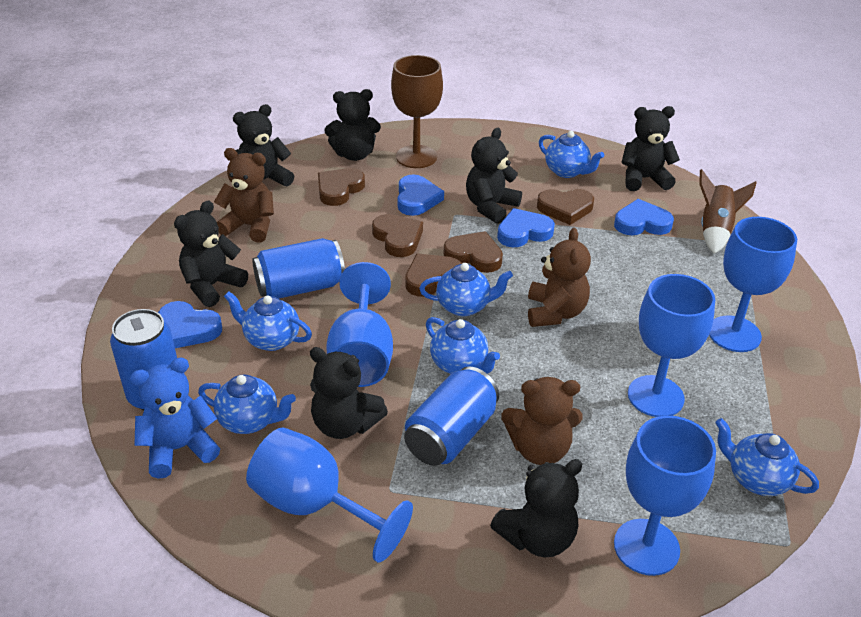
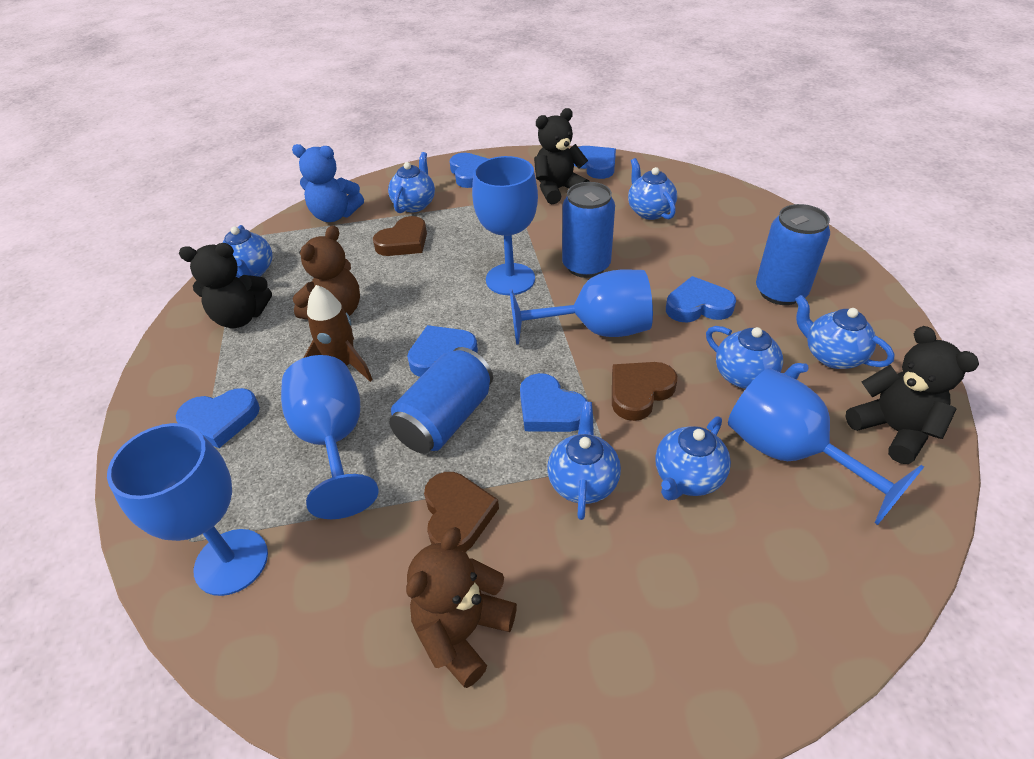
black teddy bear: [174,200,248,307] [233,104,294,187] [310,347,388,439] [324,89,381,161] [466,128,522,224] [490,459,583,557] [621,106,680,191] = 7 -> [179,243,272,328] [534,108,590,204] [845,326,979,464] = 3
blue heart: [158,301,222,348] [398,175,444,216] [497,208,555,247] [614,199,674,235] = 4 -> [176,388,260,448] [407,325,478,377] [450,153,488,188] [520,373,588,432] [574,146,616,179] [666,276,736,323] = 6
blue teapot: [198,374,296,434] [224,291,312,351] [419,263,513,316] [426,317,500,374] [539,131,604,178] [715,418,819,496] = 6 -> [222,225,273,278] [388,152,435,213] [547,402,621,520] [628,158,677,220] [655,416,731,500] [706,326,808,389] [795,295,895,369] = 7
brown goblet: [391,55,443,168] = 1 -> none = 0
brown heart: [318,168,365,206] [372,214,423,257] [405,253,462,297] [444,231,503,273] [537,189,594,225] = 5 -> [373,216,427,256] [424,472,499,552] [612,362,677,421] = 3
brown teddy bear: [214,148,274,242] [501,377,583,465] [528,228,591,327] = 3 -> [292,225,360,320] [406,527,517,688] = 2

